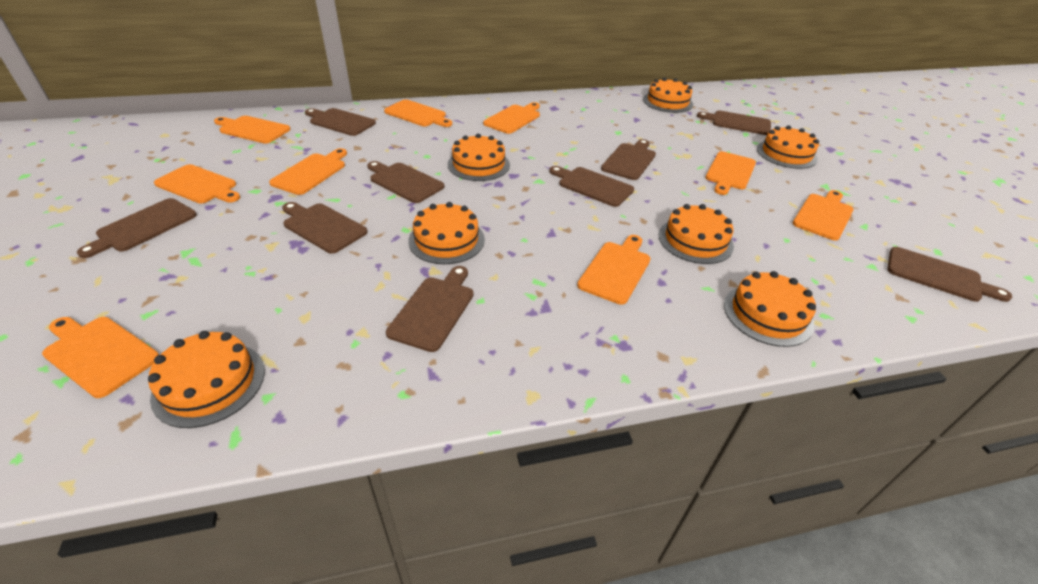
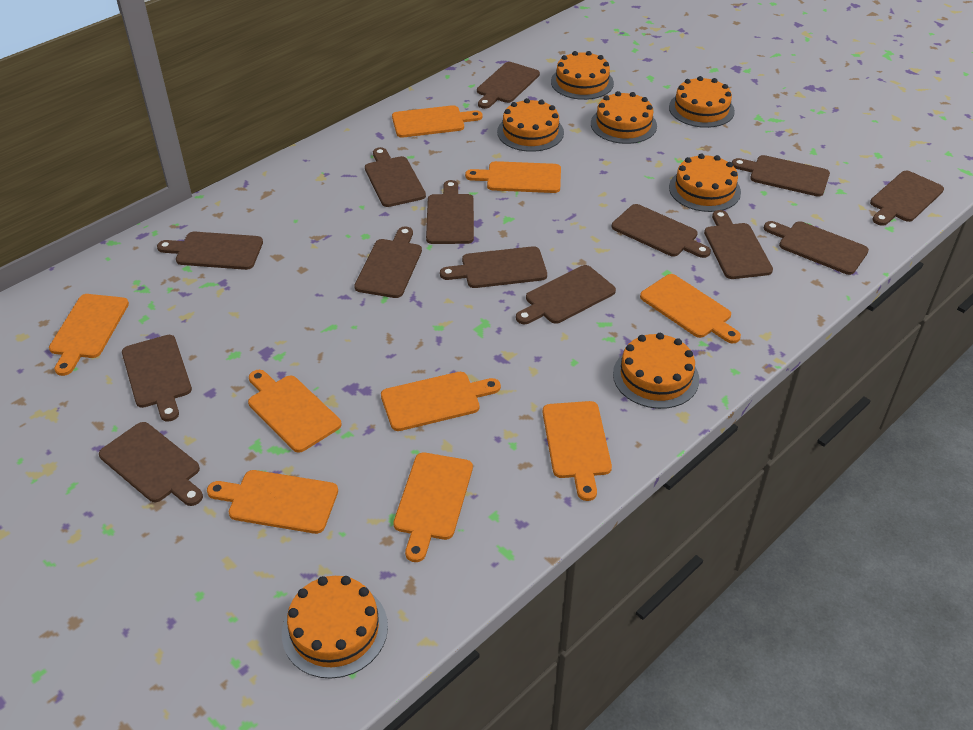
brown cutting board: [77,198,197,258] [282,202,368,254] [305,108,376,136] [367,161,445,203] [386,266,474,352] [549,166,634,207] [601,139,656,180] [697,111,771,135] [888,247,1012,302] = 9 -> [99,422,203,506] [122,335,192,422] [157,232,263,270] [354,227,422,298] [365,147,426,207] [426,180,474,244] [440,246,547,288] [477,62,540,109] [516,265,616,324] [612,204,711,258] [704,210,773,279] [732,155,830,197] [764,221,869,275] [870,171,944,226] = 14

